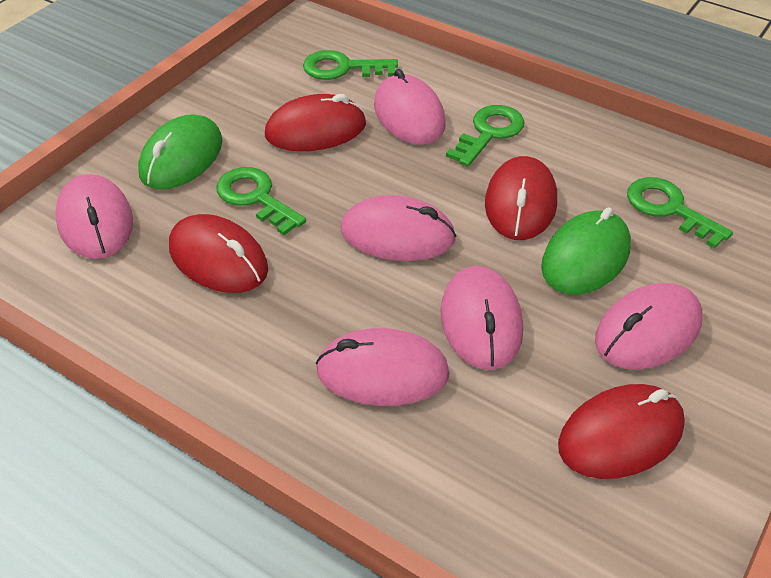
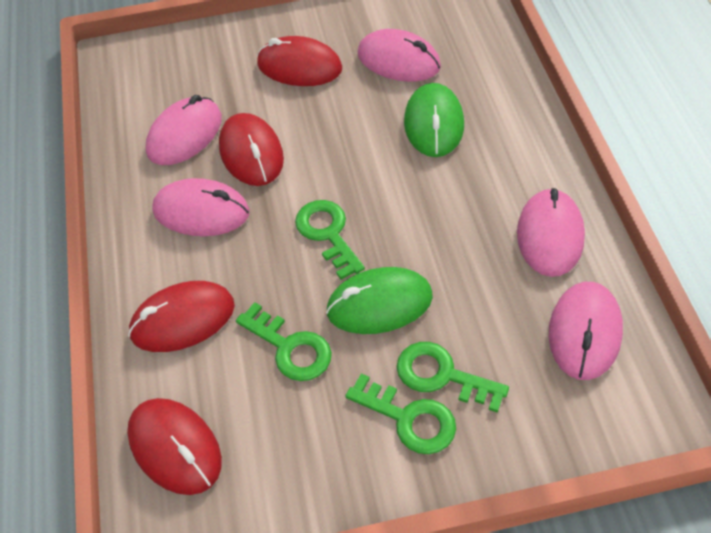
pink mouse: [55,174,133,259] [316,328,450,406] [341,195,456,261] [374,69,446,145] [441,266,523,370] [595,283,703,369] = 6 -> [146,95,222,165] [152,178,249,236] [358,29,441,82] [517,188,585,277] [548,282,623,380] = 5

